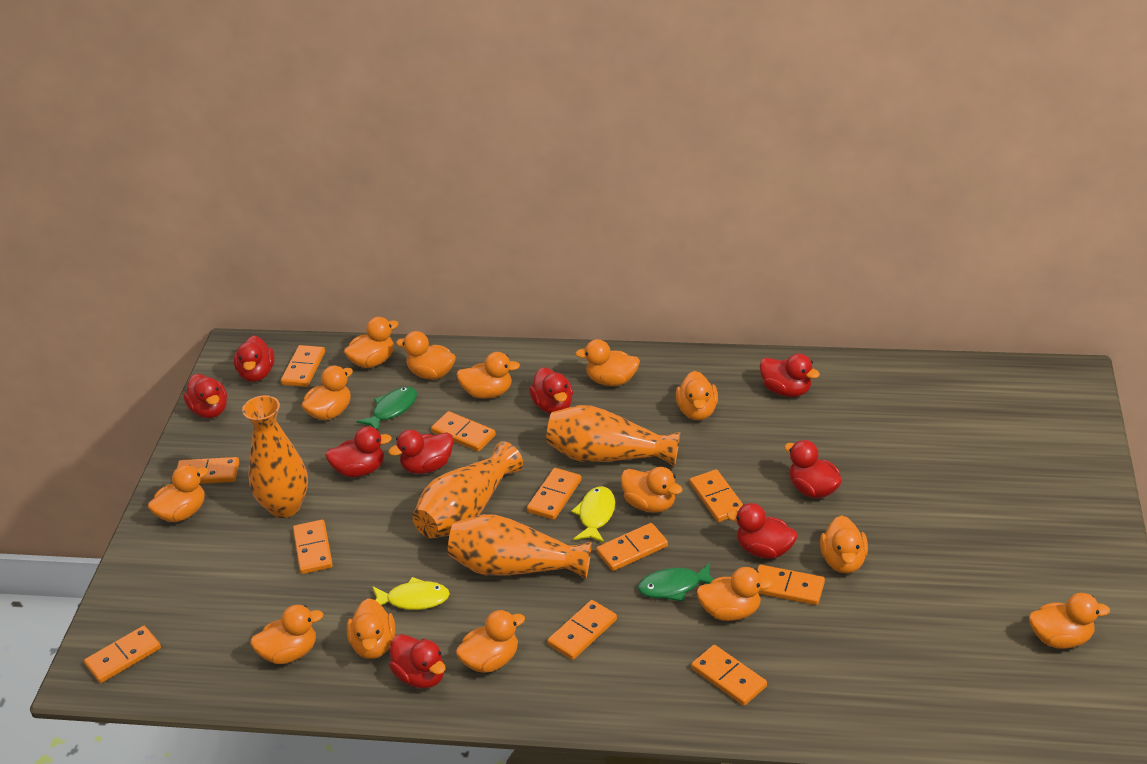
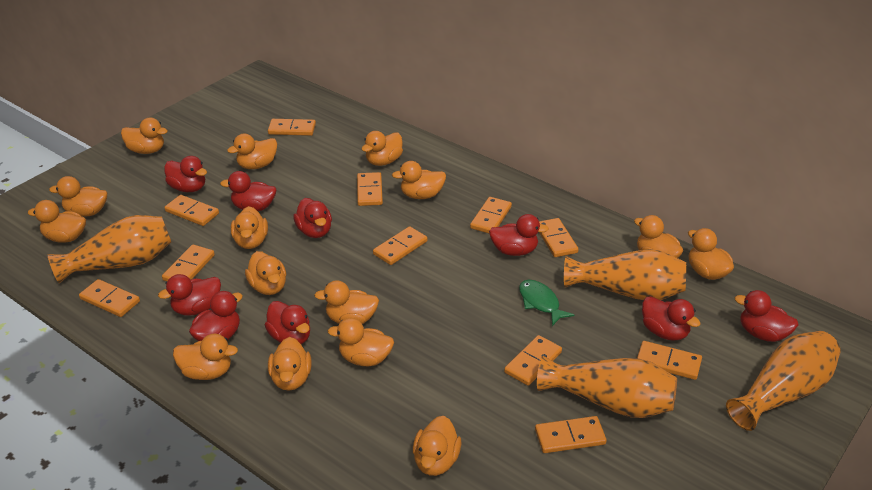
green fish: [356,387,417,429] [638,562,714,602] = 2 -> [519,280,575,326] = 1
orange duck: [148,465,208,522] [250,605,323,664] [302,366,353,420] [344,317,399,368] [347,598,395,659] [396,331,456,379] [456,352,520,399] [456,610,525,673] [575,339,640,386] [621,467,683,513] [676,371,718,420] [696,567,773,621] [820,515,868,573] [1029,593,1110,649] = 14 -> [28,200,86,243] [49,176,107,217] [121,118,168,154] [173,334,238,380] [227,134,277,169] [231,206,268,249] [245,251,286,295] [268,337,312,391] [314,280,379,324] [328,318,394,366] [362,131,403,166] [392,161,446,199] [413,416,461,476] [634,215,683,258] [688,228,734,280] = 15
yellow fish: [372,577,450,610] [571,486,615,543] = 2 -> none = 0

